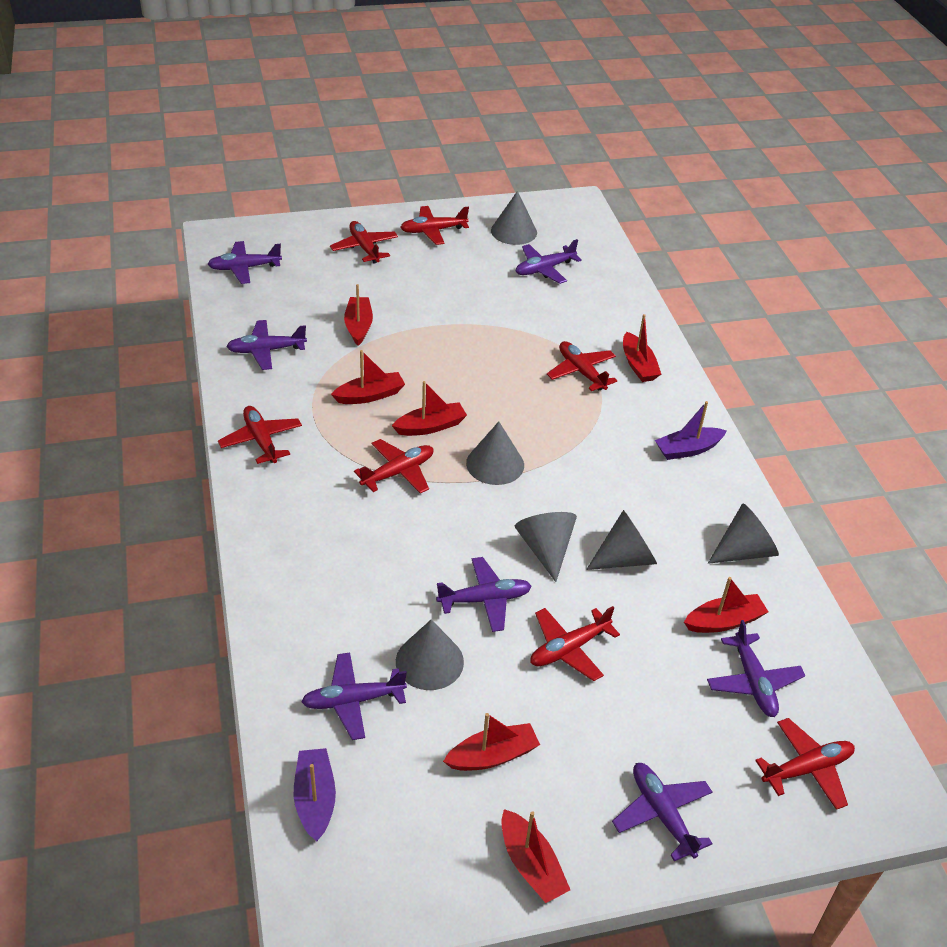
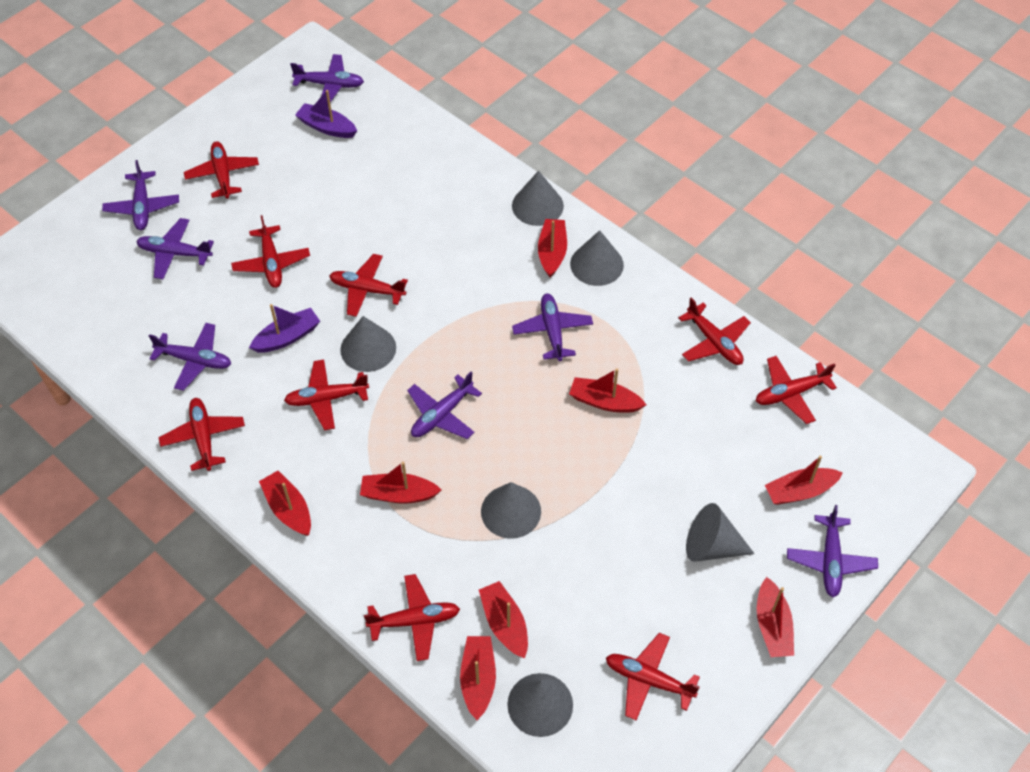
red boat: [331,350,405,404] [344,284,373,346] [392,381,467,436] [443,713,540,771] [501,809,570,903] [623,314,661,382] [684,577,768,633] = 7 -> [259,471,311,536] [360,462,441,504] [460,636,496,720] [479,581,528,658] [538,219,567,277] [569,368,646,413] [757,577,794,657] [765,456,843,505] = 8
red plane: [218,406,302,464] [330,221,398,263] [354,439,433,494] [400,206,469,245] [530,606,620,681] [547,341,617,391] [755,718,855,810] = 7 -> [159,398,245,471] [184,141,259,199] [231,215,310,288] [284,359,369,430] [329,254,408,317] [364,574,460,661] [606,633,700,721] [678,297,751,365] [756,356,837,424] = 9

